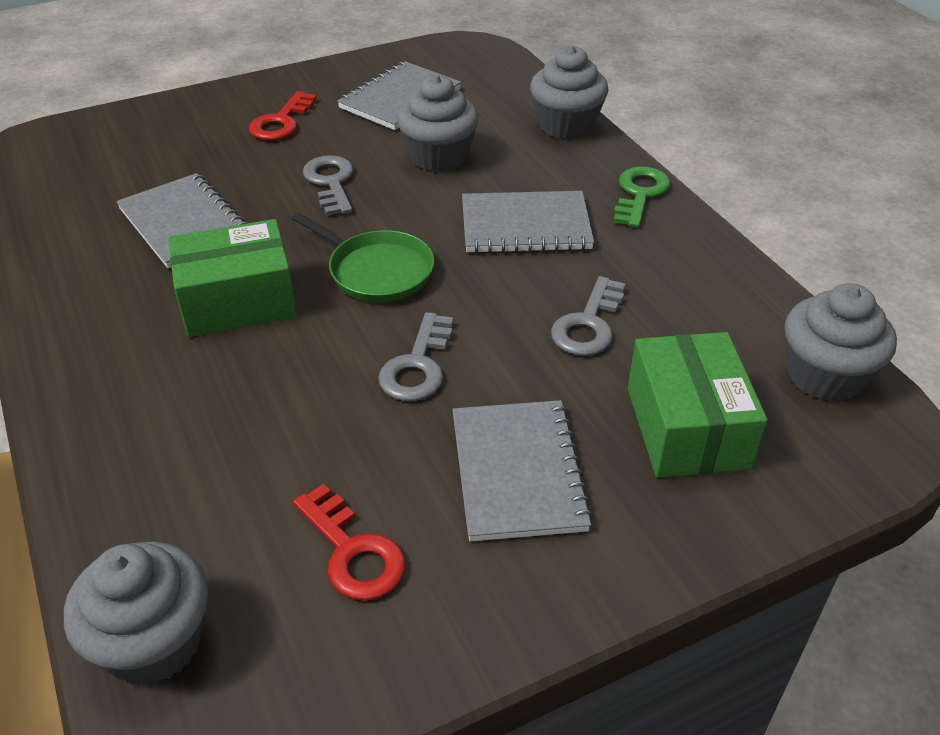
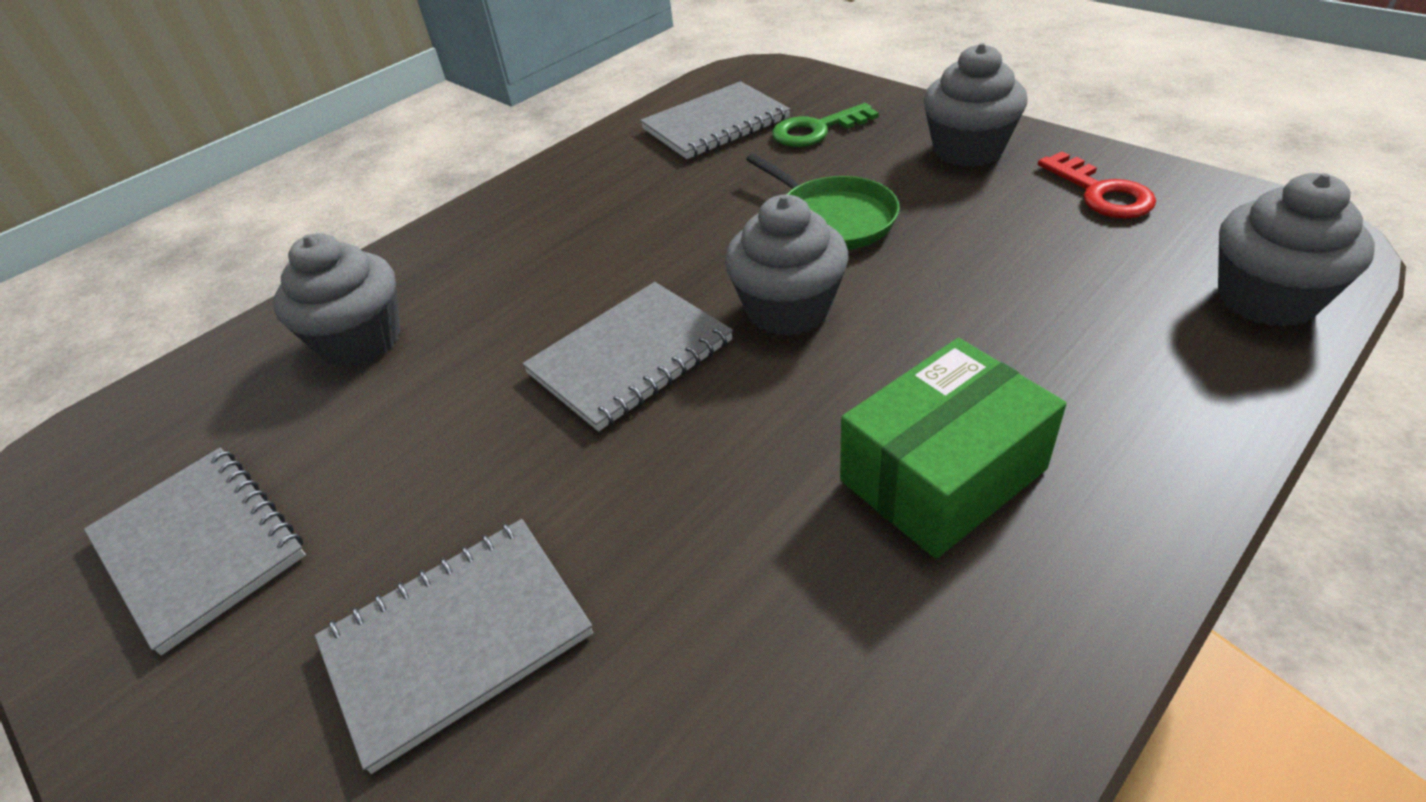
green box: [168,219,297,337] [628,332,768,478] = 2 -> [840,338,1066,559] = 1
grey key: [303,155,353,216] [379,312,453,401] [551,276,626,356] = 3 -> none = 0
red key: [249,91,317,140] [293,484,406,601] = 2 -> [1038,151,1156,219] = 1

